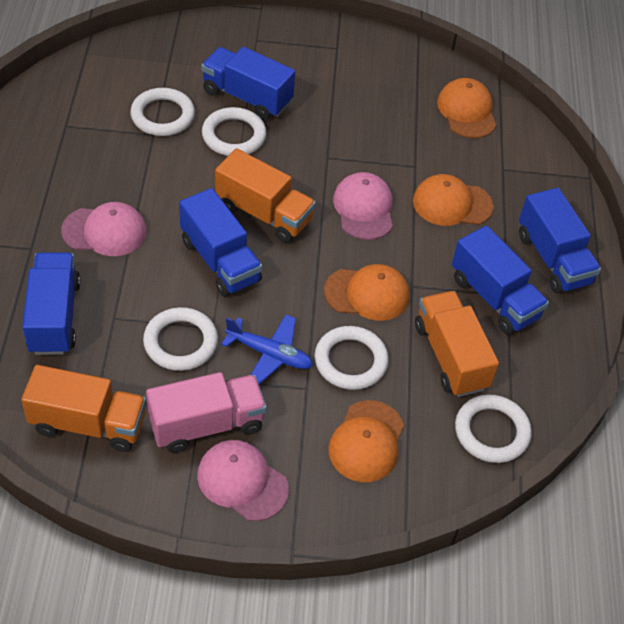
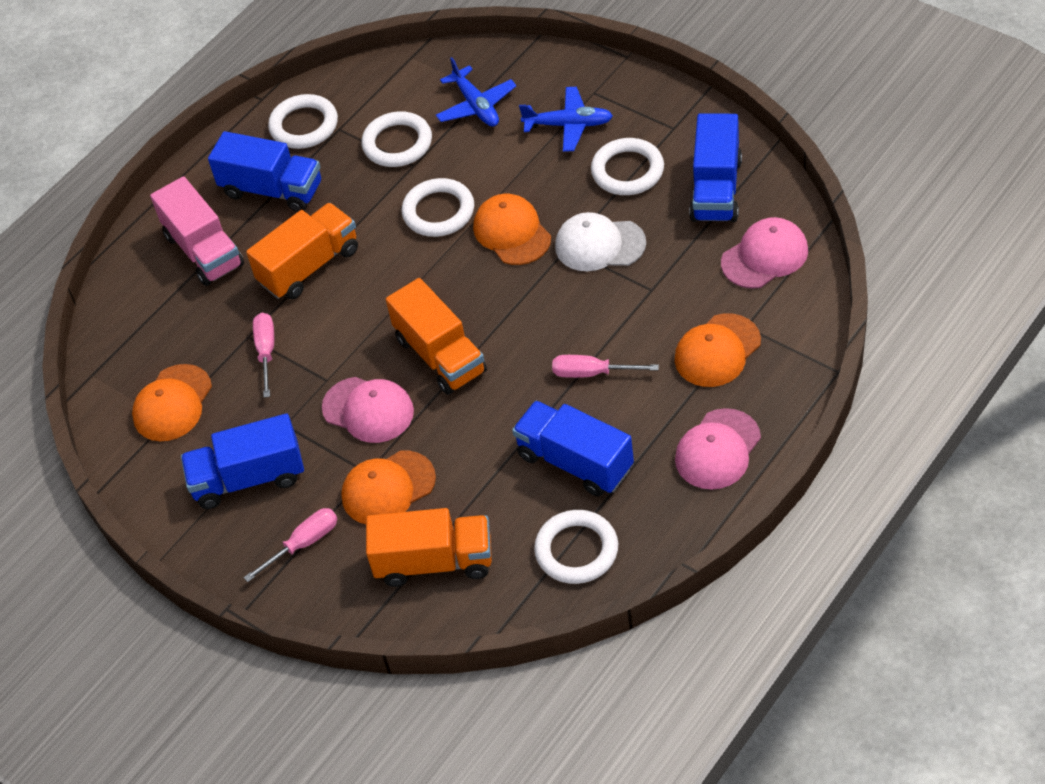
blue plane: [221,314,313,385] = 1 -> [436,57,516,127] [519,87,613,152] = 2
blue truck: [22,252,81,355] [179,188,262,297] [201,47,295,120] [452,226,549,335] [519,188,601,294] = 5 -> [181,414,304,509] [208,131,321,212] [512,401,634,497] [689,113,742,222] = 4
pink screwdriver: none = 0 -> [244,508,337,582] [253,313,274,398] [552,355,659,378] = 3
white cap: none = 0 -> [555,212,646,271] = 1

